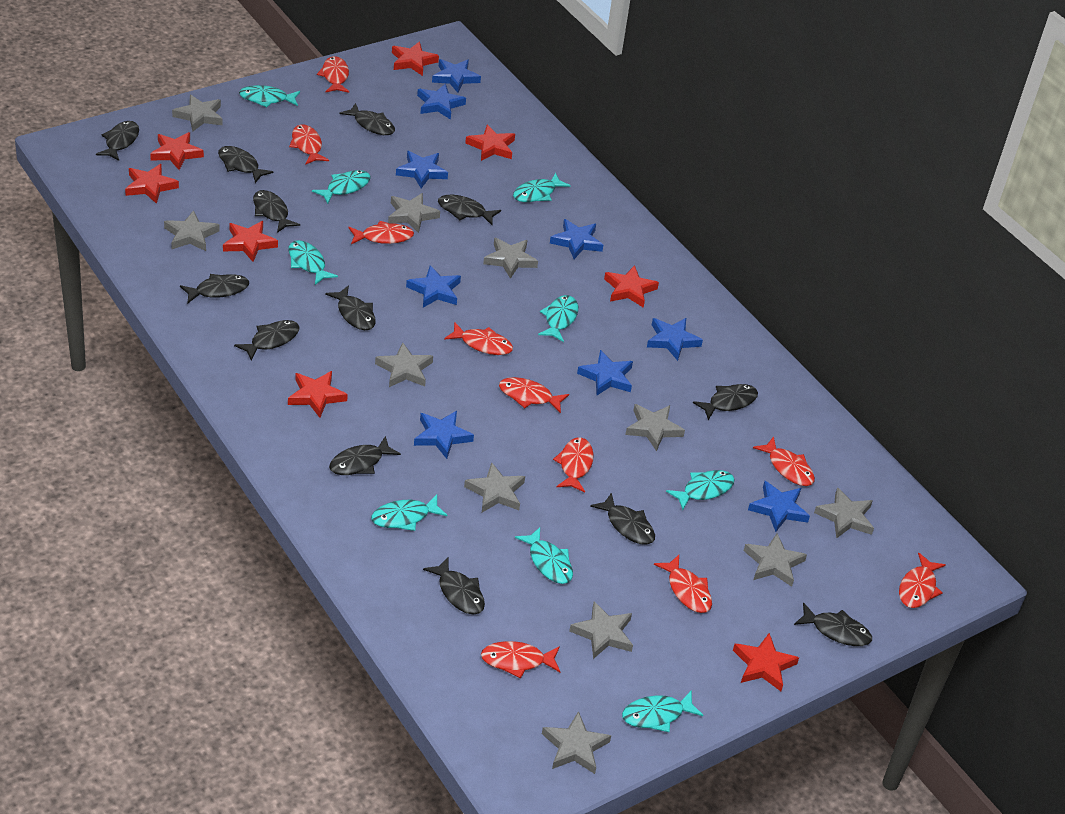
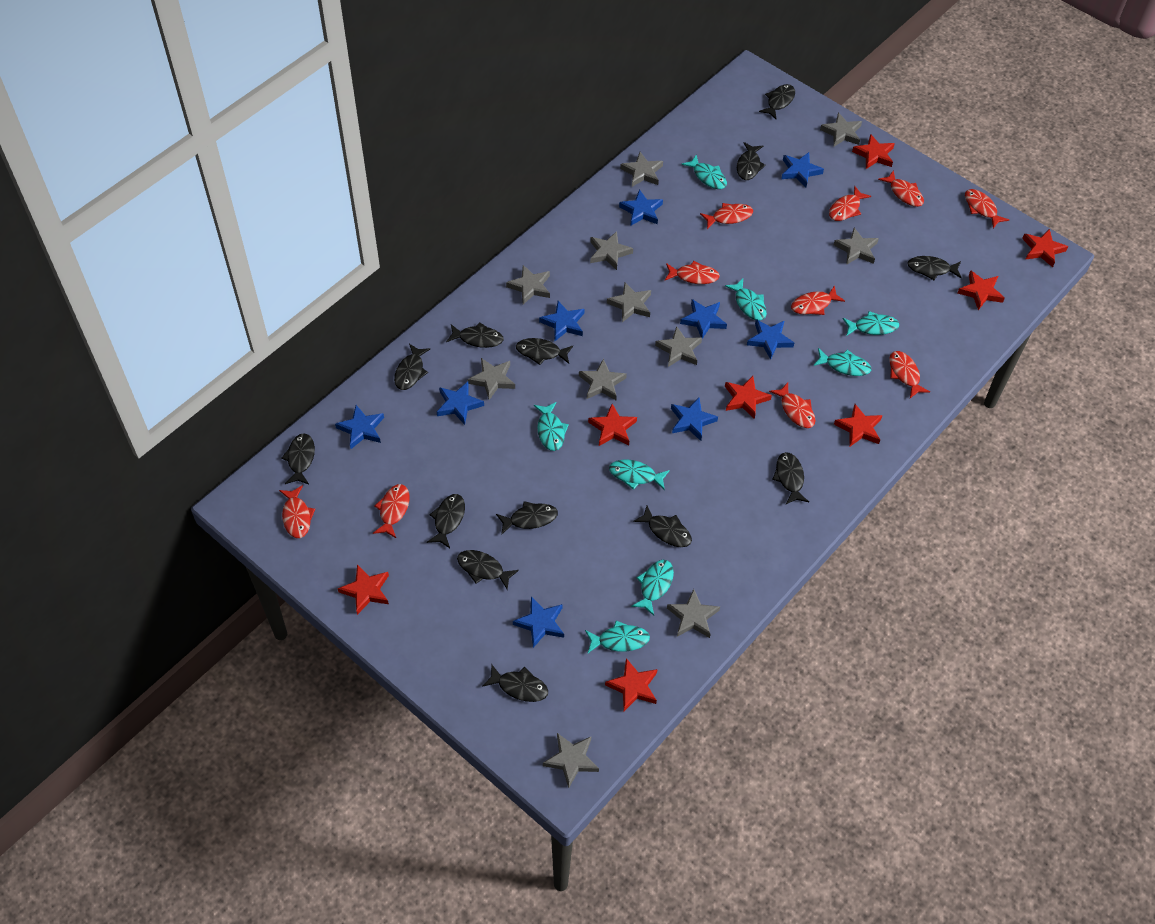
turquoise fish: [239,85,300,108] [288,240,338,285] [312,170,370,204] [371,495,447,531] [513,173,571,202] [515,527,573,584] [538,295,578,342] [622,690,703,732] [666,470,735,510] = 9 -> [534,402,569,451] [585,621,650,653] [609,460,670,490] [631,560,674,616] [682,155,727,189] [725,279,767,320] [813,348,871,376] [843,311,899,336] = 8

